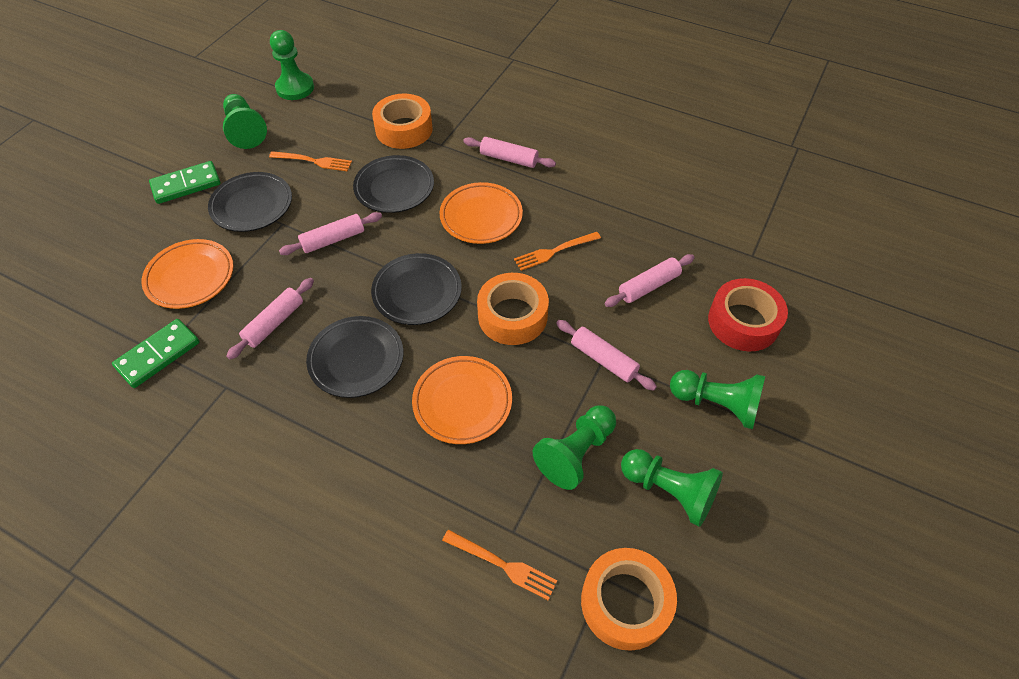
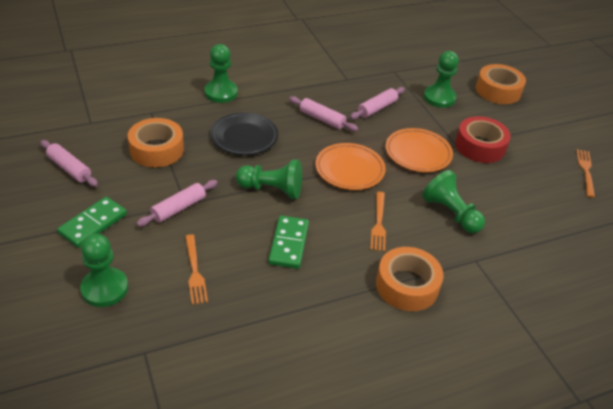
black plate: [208,172,292,232] [306,316,403,398] [353,155,434,213] [371,253,462,325] = 4 -> [210,112,278,155] = 1
orange plate: [141,239,233,309] [412,356,512,444] [439,182,523,244] = 3 -> [315,143,386,190] [385,128,453,172] = 2
pink rolling pin: [226,278,314,359] [279,212,382,255] [463,137,556,168] [556,320,657,391] [605,254,695,307] = 5 -> [40,140,98,187] [136,180,218,227] [289,96,358,131] [350,87,405,120] = 4

